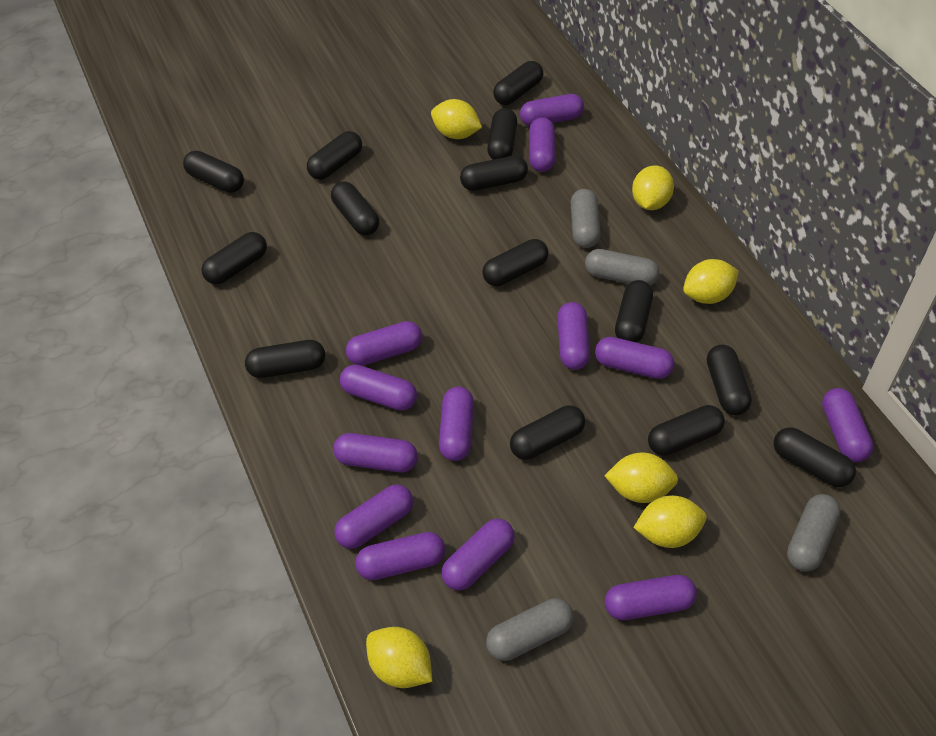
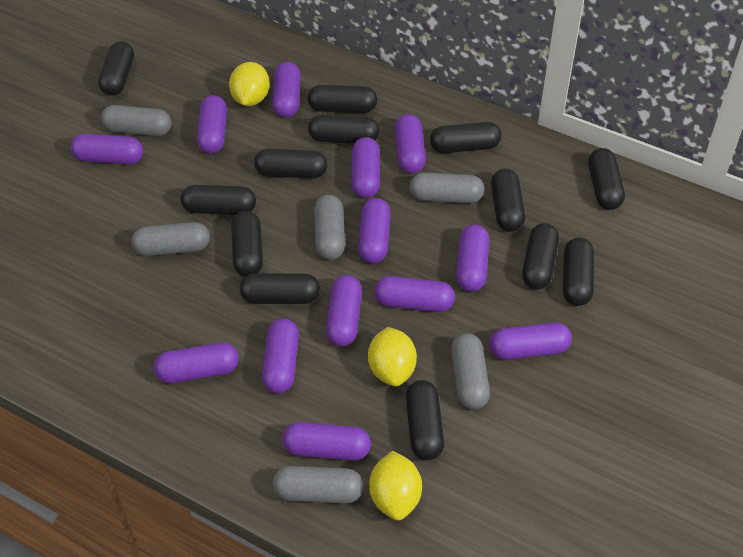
black capsule: [183,151,244,193] [201,232,267,285] [245,340,325,378] [307,131,362,180] [331,182,379,235] [460,156,528,191] [482,239,549,286] [487,108,517,160] [493,61,543,105] [510,405,585,460] [615,280,653,343] [648,405,725,456] [707,345,752,415] [774,427,856,487] = 14 -> [98,41,134,96] [181,185,256,215] [231,211,263,277] [240,273,320,304] [254,149,327,179] [308,85,377,113] [308,115,380,144] [406,380,444,460] [430,122,502,153] [491,169,525,232] [522,223,559,290] [563,238,594,306] [588,148,625,210] = 13
grey capsule: [486,598,574,661] [570,189,601,248] [585,249,660,286] [787,494,841,572] = 4 -> [101,105,171,136] [131,222,210,256] [273,466,364,504] [314,195,345,260] [410,173,485,203] [451,333,490,410] = 6
yellow lemon: [366,627,432,688] [431,99,482,139] [604,453,678,503] [632,165,674,210] [633,495,707,548] [683,259,739,304] = 6 -> [229,62,270,106] [368,327,417,386] [369,451,422,520] = 3

